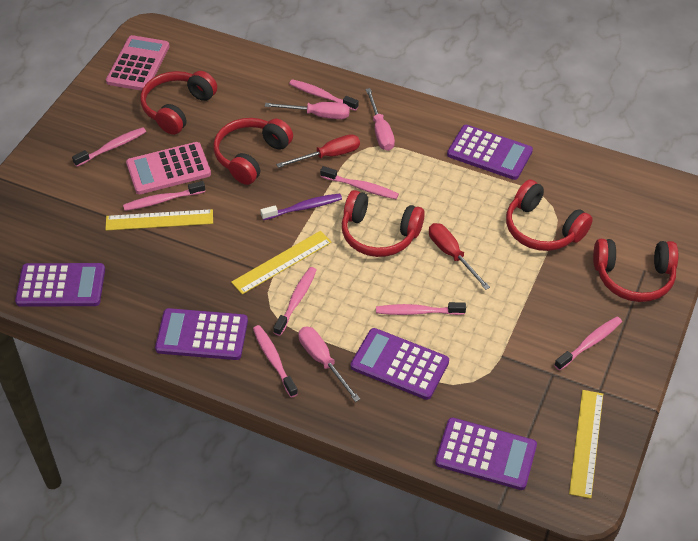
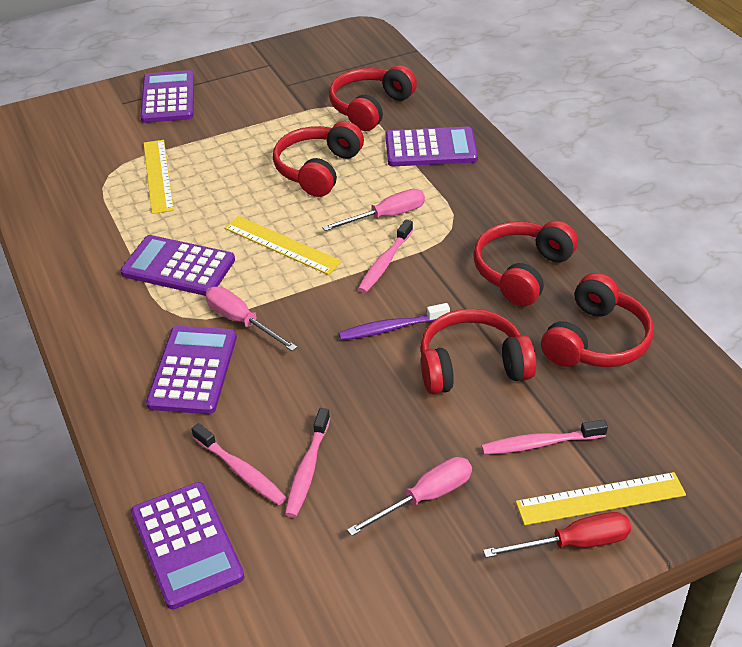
pink calculator: [106,35,170,91] [126,142,211,194] = 2 -> none = 0
pink toothbrush: [72,127,146,167] [123,181,205,211] [253,325,298,398] [274,267,317,336] [289,79,359,111] [320,166,399,199] [376,302,466,315] [554,317,622,371] = 8 -> [192,423,287,505] [285,408,330,517] [358,219,413,293] [481,420,608,455] = 4
red screwdriver: [276,134,360,168] [429,223,490,290] = 2 -> [483,512,631,558] = 1

